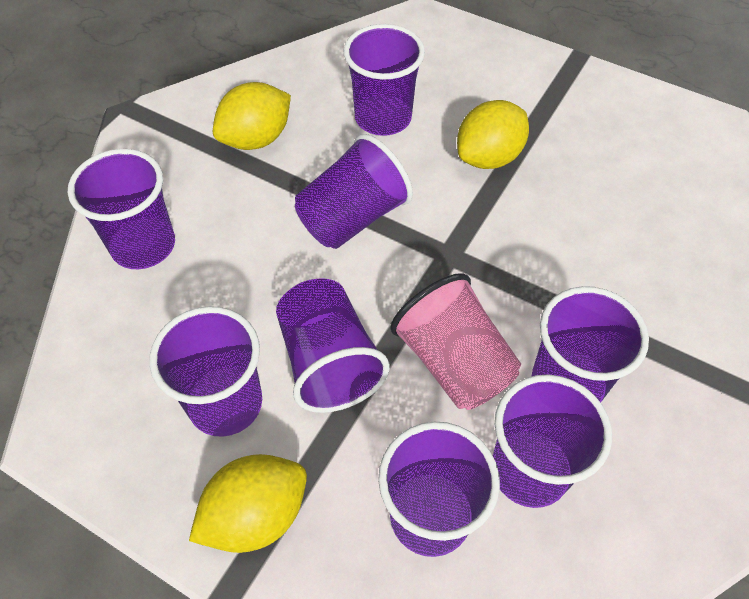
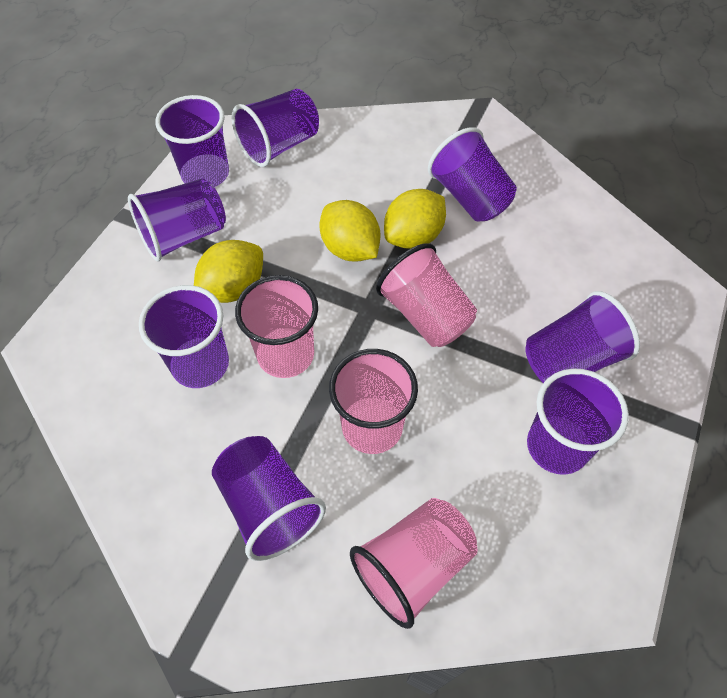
pink cup: [390,273,521,410] = 1 -> [235,275,318,378] [329,349,418,454] [350,498,478,629] [376,243,477,347] = 4

